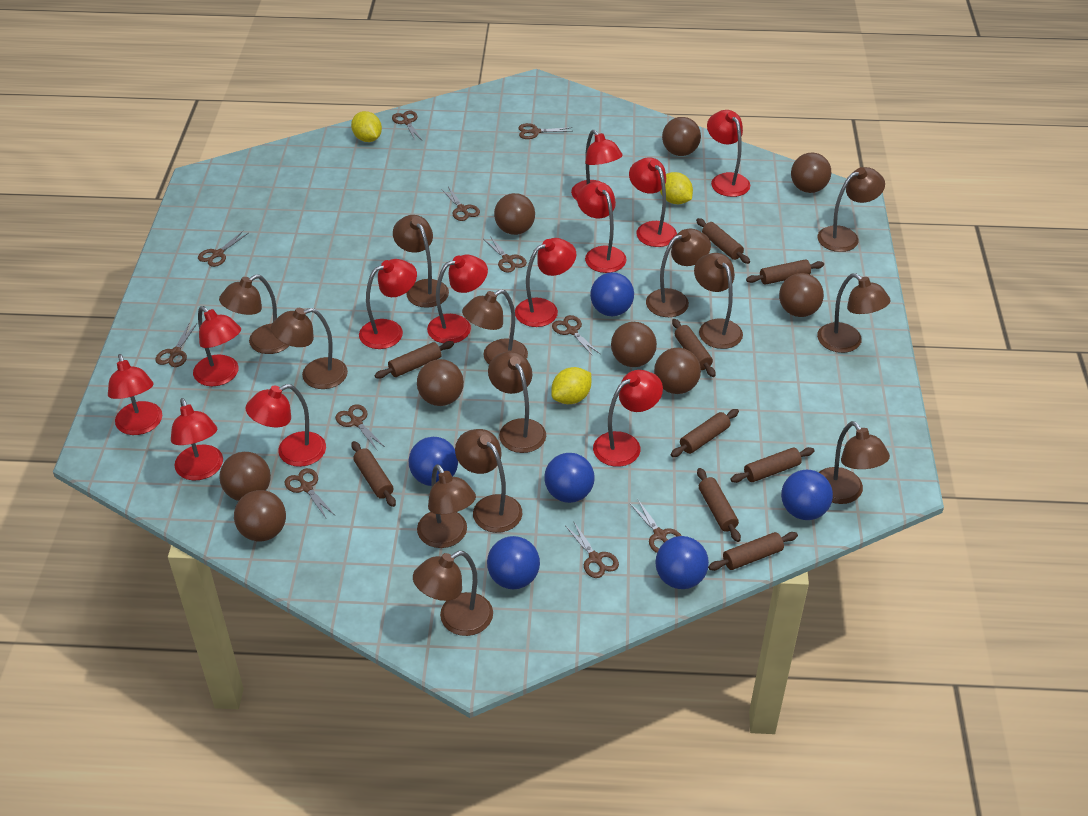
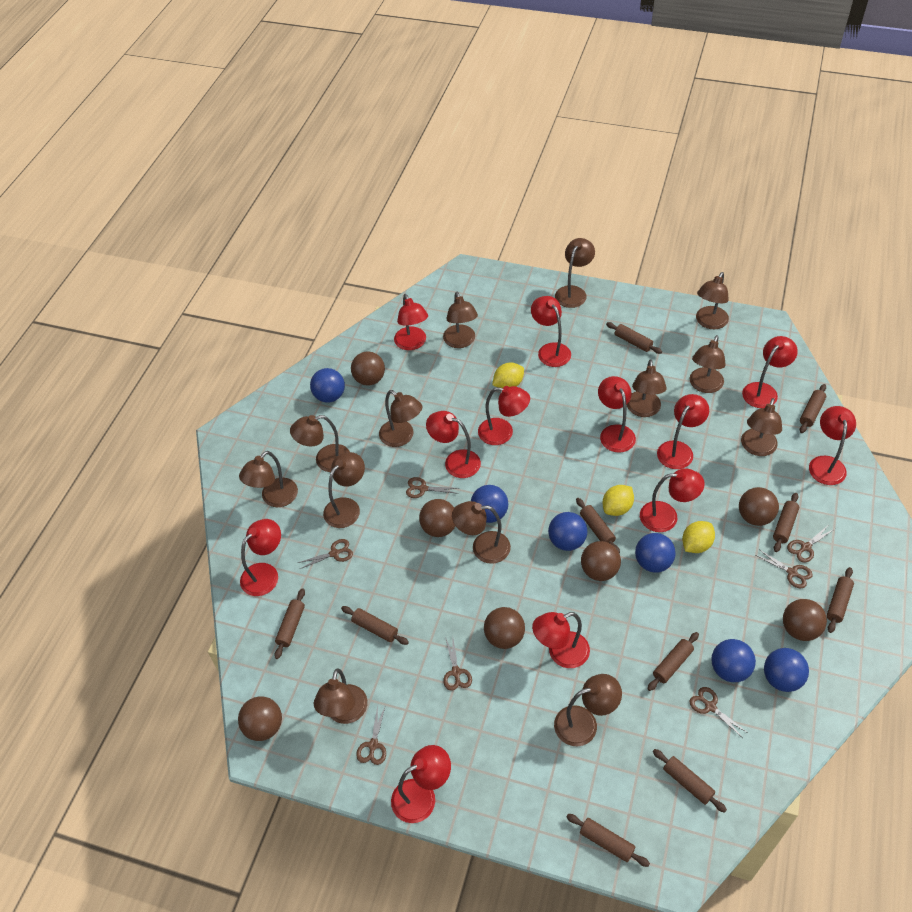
brown ball: [219,452,271,501] [234,490,286,541] [417,359,464,406] [494,193,535,235] [611,322,657,367] [654,348,701,394] [662,117,701,156] [779,273,824,317] [791,153,831,193] = 9 -> [238,696,282,741] [351,351,385,386] [419,499,455,537] [484,607,525,649] [581,541,621,581] [739,487,779,526] [783,599,827,641] = 7
brown rolling pin: [351,441,396,507] [375,341,454,379] [671,409,739,457] [672,319,716,377] [696,218,750,264] [697,468,741,542] [708,532,798,571] [730,447,815,483] [746,259,824,285] = 9 -> [274,588,305,659] [341,606,409,645] [566,814,650,867] [576,498,620,554] [606,322,662,354] [647,632,699,691] [653,749,727,813] [773,493,799,552] [800,384,826,433] [827,567,854,633] = 10
brown scissors: [155,324,197,367] [198,231,249,267] [285,468,335,518] [335,404,385,450] [392,111,422,140] [441,187,480,221] [484,236,527,272] [518,123,572,139] [552,315,600,357] [566,521,619,578] [629,500,682,553] = 11 -> [298,539,353,569] [356,705,386,765] [406,477,459,498] [443,637,472,691] [689,687,748,738] [756,550,813,589] [787,526,834,563] = 7

